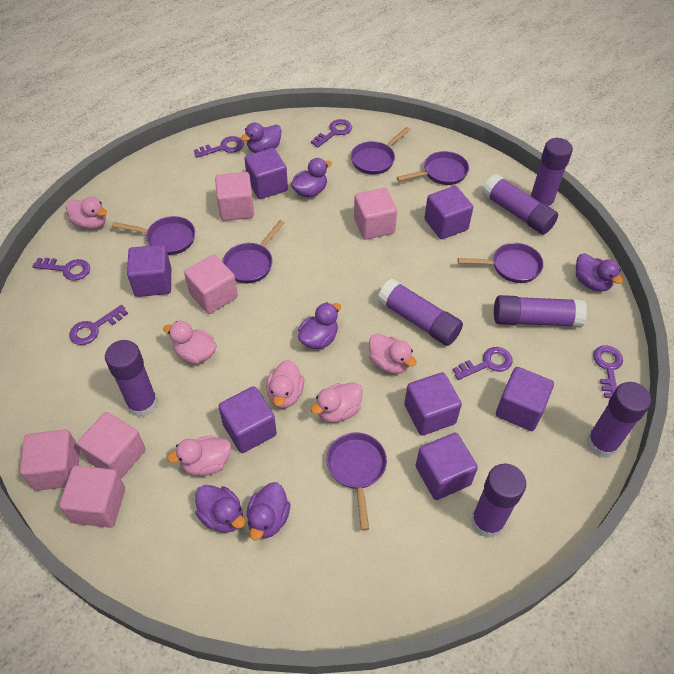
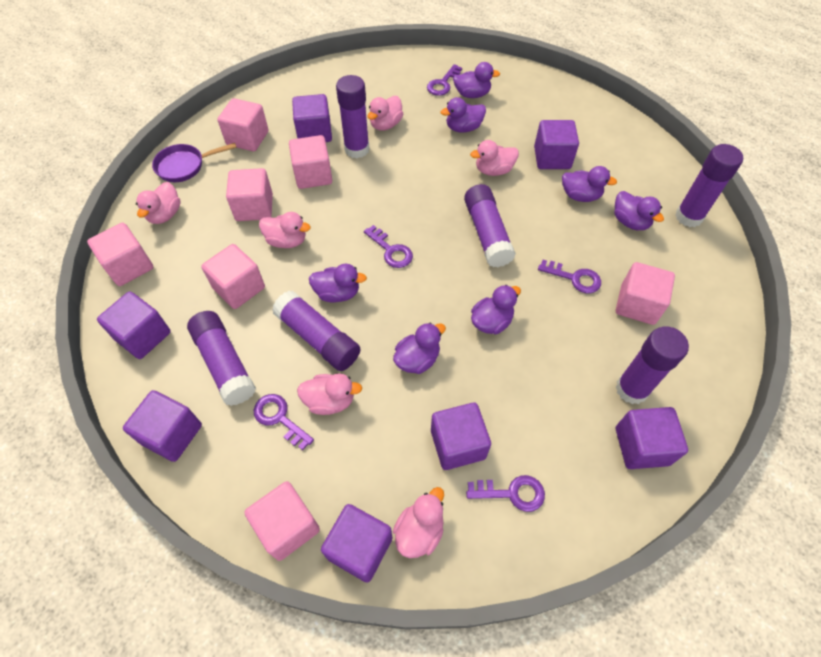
pink cube: [20,429,80,491] [59,465,125,528] [77,412,146,479] [184,254,238,314] [215,172,254,221] [354,188,397,240] = 6 -> [87,223,153,286] [201,244,265,309] [217,98,269,151] [226,168,273,221] [244,481,320,561] [289,135,332,189] [616,262,675,325] = 7
purple duck: [195,485,245,533] [241,122,282,153] [246,482,290,541] [291,158,332,198] [298,302,341,349] [576,253,623,291] = 6 -> [309,264,367,302] [393,323,446,374] [441,97,486,133] [453,62,500,98] [471,285,521,334] [562,166,617,202] [614,191,664,230] = 7
purple glue stick: [105,340,158,417] [377,279,463,346] [471,464,526,538] [482,174,558,234] [494,295,587,327] [530,138,573,208] [586,382,651,458] = 7 -> [187,311,256,406] [272,291,361,371] [336,75,370,158] [464,184,516,267] [616,326,689,404] [675,144,743,227] = 6
purple key: [32,258,90,281] [69,305,128,345] [194,136,244,158] [311,119,352,148] [453,347,513,380] [593,345,623,398] = 6 -> [254,394,314,450] [364,225,413,268] [427,64,462,96] [466,475,545,512] [538,260,601,293] = 5
purple pan: [112,216,195,255] [223,220,285,283] [327,432,387,531] [351,127,411,175] [396,151,469,185] [458,243,544,283] = 6 -> [152,143,237,182] = 1

